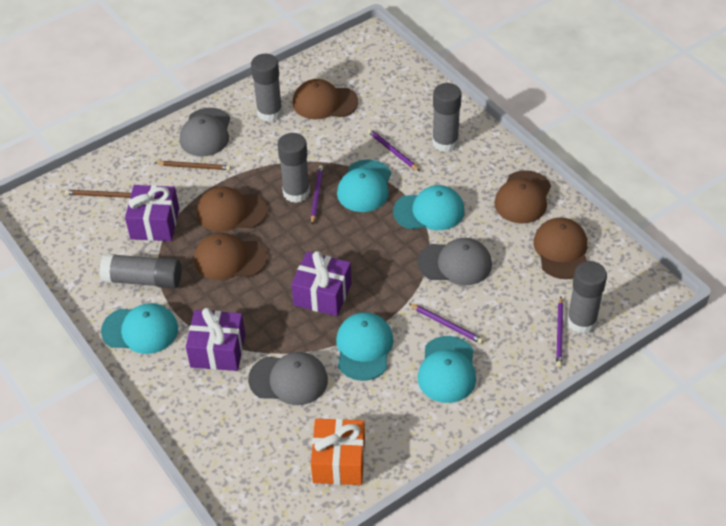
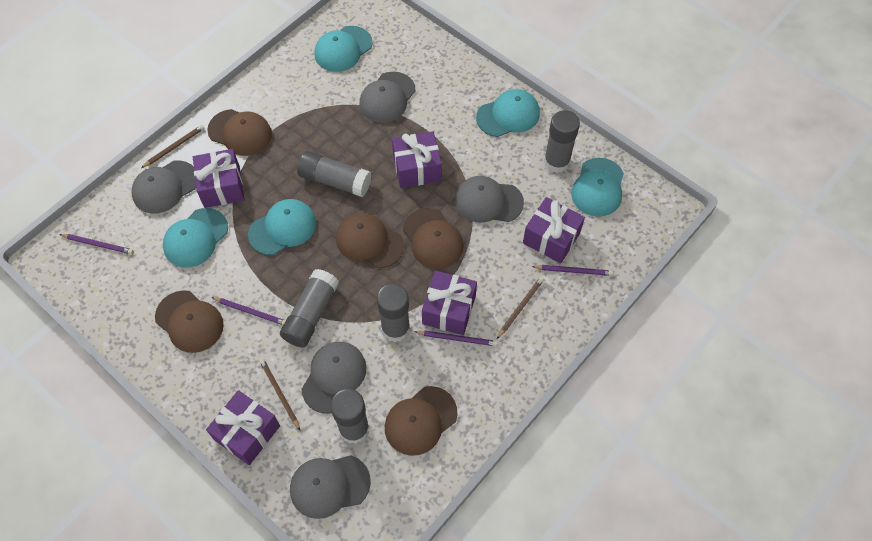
brown pencil: [65,190,131,198] [155,161,231,170] = 2 -> [141,125,204,168] [259,358,300,430] [497,277,544,339] = 3
grey cap: [180,108,230,156] [248,352,328,405] [418,238,492,285] = 3 -> [131,160,196,214] [290,455,371,519] [301,342,367,414] [359,72,416,123] [455,176,524,223] = 5
orange gift: [311,419,365,485] = 1 -> none = 0
purple gift: [125,185,179,241] [186,308,245,371] [291,251,352,316] = 3 -> [193,149,245,208] [206,390,280,465] [392,131,442,188] [422,270,477,335] [523,197,585,263] = 5

